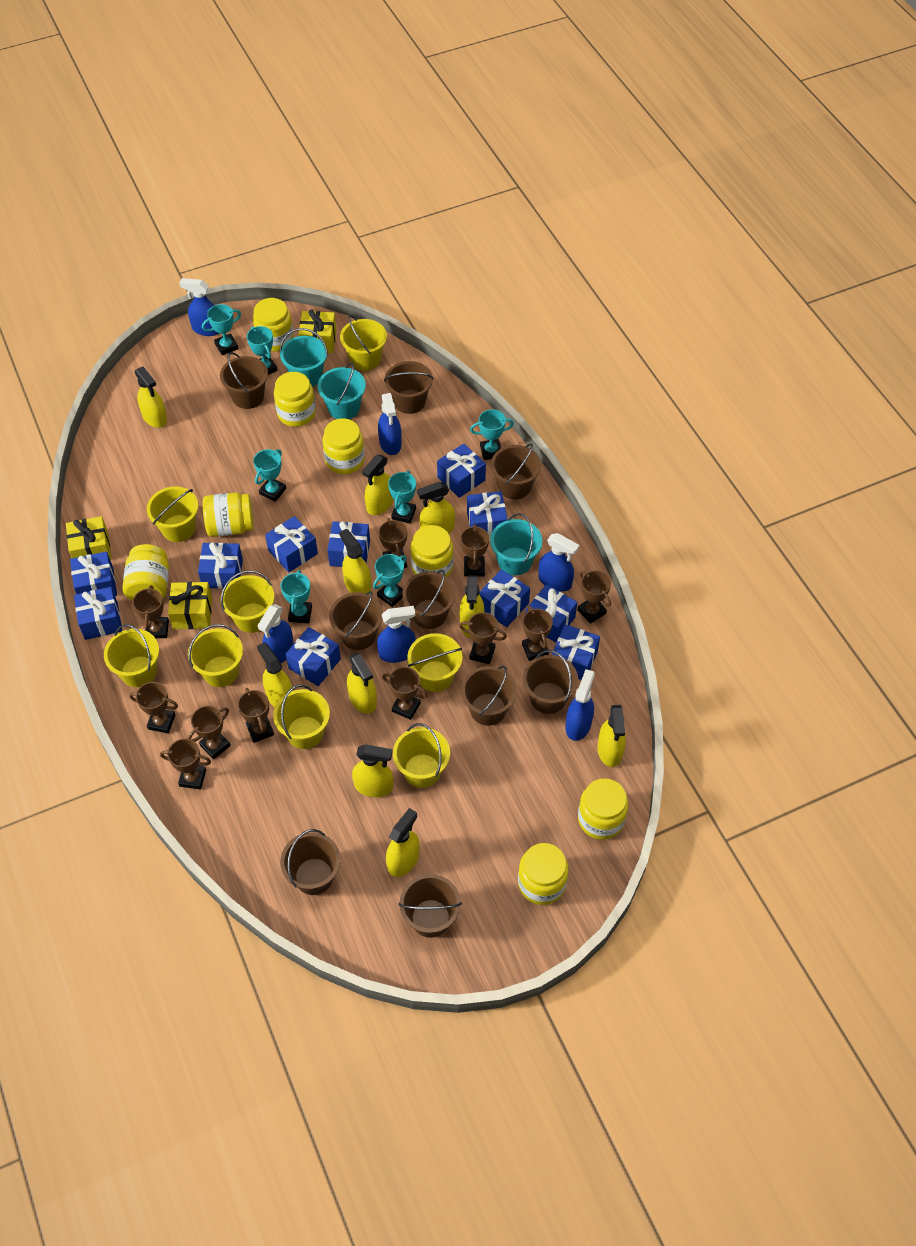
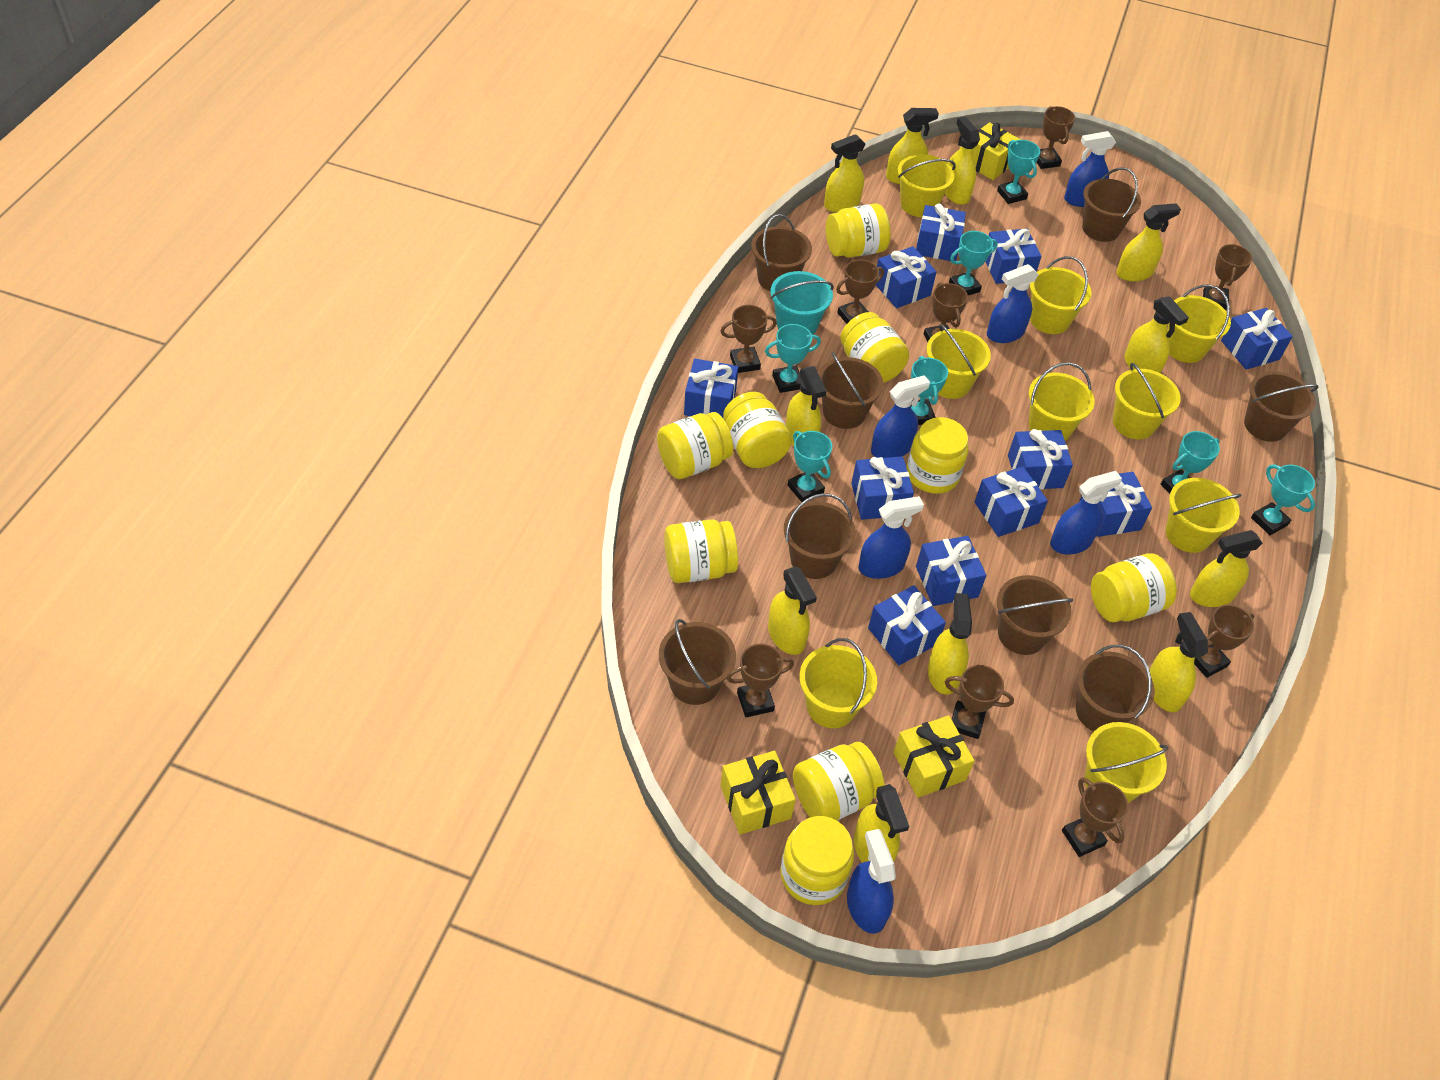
brown bucket: [220,352,268,409] [280,829,341,895] [329,591,383,650] [384,361,434,414] [398,874,462,938] [402,570,456,629] [461,666,517,726] [491,443,541,500] [523,650,578,714] = 9 -> [659,619,736,705] [751,214,812,292] [784,493,855,579] [819,352,883,429] [997,575,1073,655] [1076,645,1155,731] [1082,168,1141,242] [1244,371,1319,442] = 8
brown trophy: [129,682,178,733] [133,585,169,638] [160,738,211,789] [188,706,231,759] [238,688,274,743] [379,518,407,568] [382,667,428,720] [459,612,507,664] [460,524,489,576] [522,606,553,661] [578,570,611,624] = 11 -> [721,305,777,373] [726,644,794,717] [836,259,884,324] [924,282,968,342] [945,665,1014,739] [1037,106,1075,169] [1062,777,1129,857] [1194,604,1254,678] [1203,244,1252,310] = 9
turquoise bucket: [280,328,328,387] [317,362,366,419] [490,513,542,575] = 3 -> [770,271,834,335] = 1
yellow bucket: [104,624,159,687] [147,487,198,542] [188,624,243,687] [221,570,274,633] [273,685,330,749] [340,315,387,371] [393,723,450,788] [407,633,463,692] = 8 -> [799,638,877,728] [898,154,956,217] [926,324,991,399] [1029,362,1095,441] [1030,256,1091,334] [1084,722,1168,803] [1113,363,1181,439] [1166,478,1242,553] [1167,285,1231,363] = 9
yellow jar: [123,544,169,601] [203,492,254,537] [253,298,294,352] [274,372,316,427] [323,418,365,474] [410,525,454,577] [518,843,569,905] [578,778,628,840] = 8 -> [657,412,733,479] [664,519,738,583] [723,392,792,468] [780,816,854,905] [793,742,884,821] [826,204,891,258] [840,312,909,383] [907,417,968,494] [1091,553,1177,622] = 9
yellow spray bottle: [135,367,167,428] [257,642,293,707] [339,529,372,595] [347,652,377,714] [352,744,393,797] [362,455,394,515] [386,808,420,877] [417,482,455,534] [459,575,484,638] [598,705,626,767] = 10 -> [768,566,817,655] [786,366,826,446] [824,134,865,213] [854,784,910,863] [886,108,939,184] [928,593,972,695] [945,117,980,205] [1116,203,1181,282] [1124,296,1189,373] [1150,612,1208,712] [1190,530,1263,607] = 11

